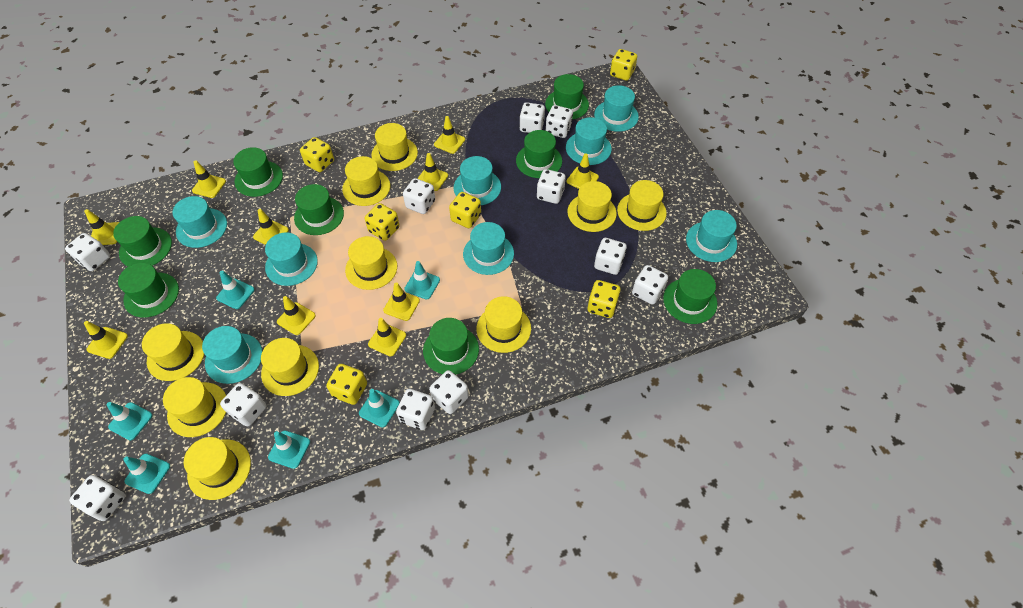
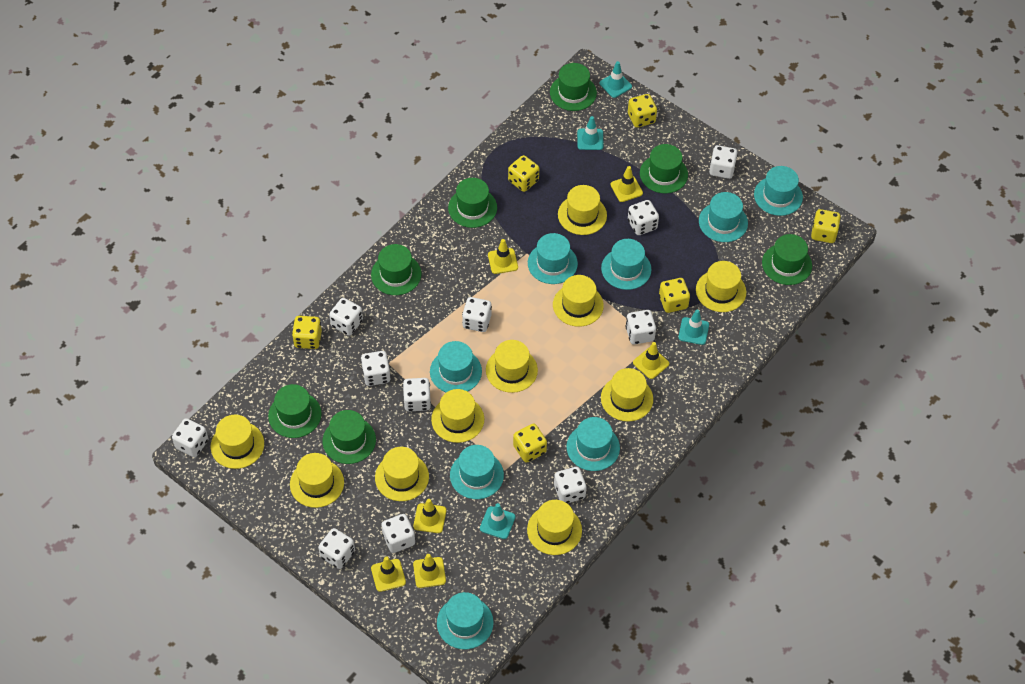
green hat: [113,216,172,267] [118,263,179,317] [233,147,283,197] [294,184,344,235] [423,318,479,375] [516,130,562,178] [545,74,589,119] [663,269,717,324] = 8 -> [268,384,322,438] [323,410,376,464] [371,244,421,295] [448,178,497,228] [550,63,597,111] [640,144,688,193] [762,234,812,285] = 7
turquoise traffic cone: [106,402,153,440] [123,454,170,494] [216,271,255,309] [268,431,310,469] [359,389,400,427] [404,261,440,300] = 6 -> [480,503,515,539] [577,116,603,150] [599,61,632,98] [678,310,709,345] = 4
yellow traffic cone: [84,209,119,245] [84,321,128,359] [192,160,226,198] [253,209,289,245] [277,296,316,335] [368,318,406,356] [383,282,420,321] [417,153,448,191] [434,116,465,154] [567,154,599,189] = 10 -> [371,556,406,592] [413,499,446,533] [413,554,446,588] [488,239,518,274] [611,166,643,202] [633,342,669,379] = 6

